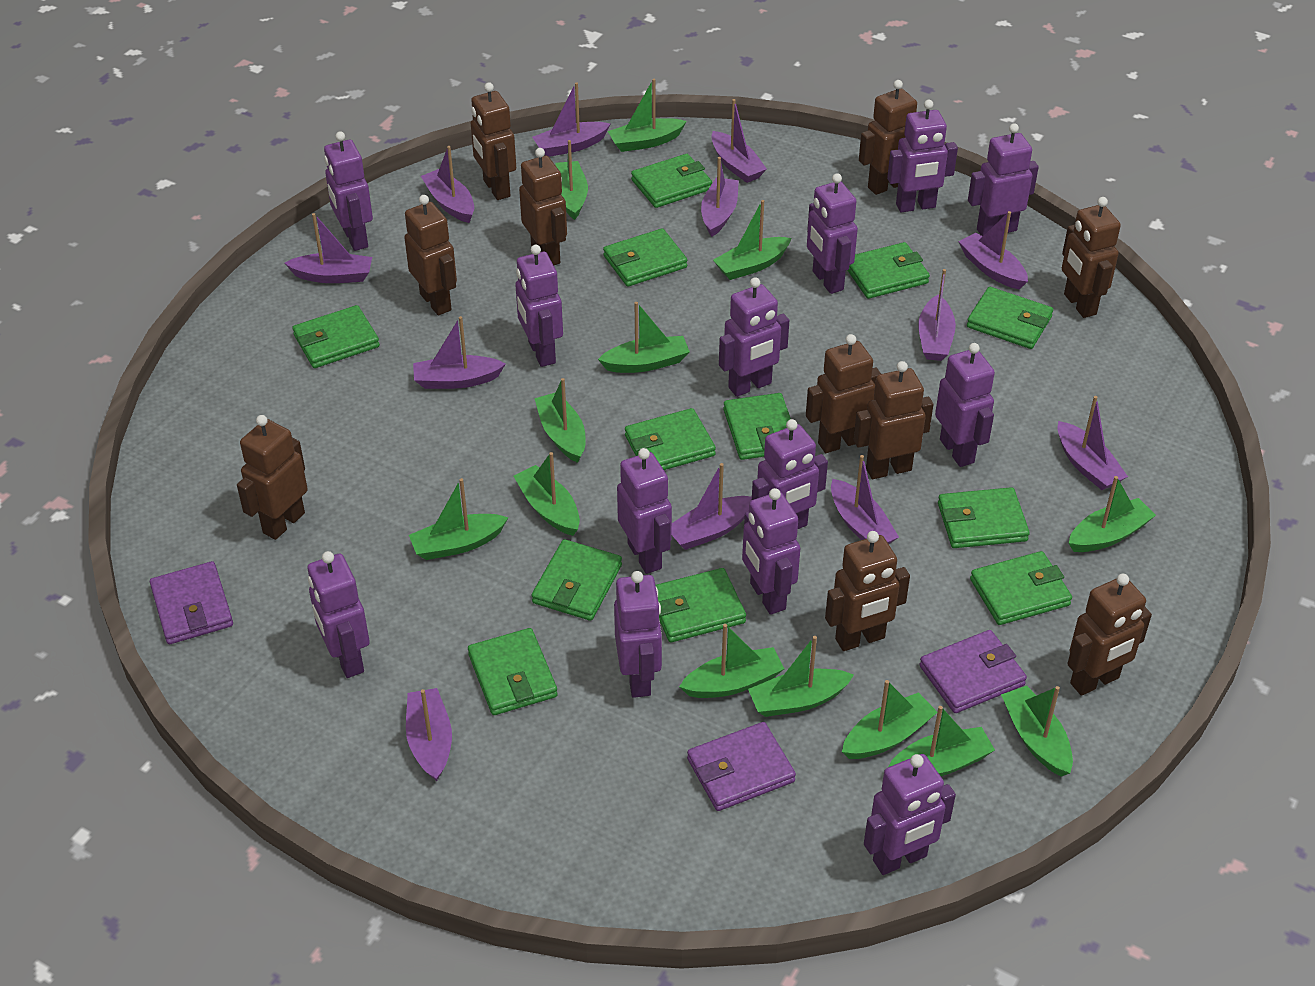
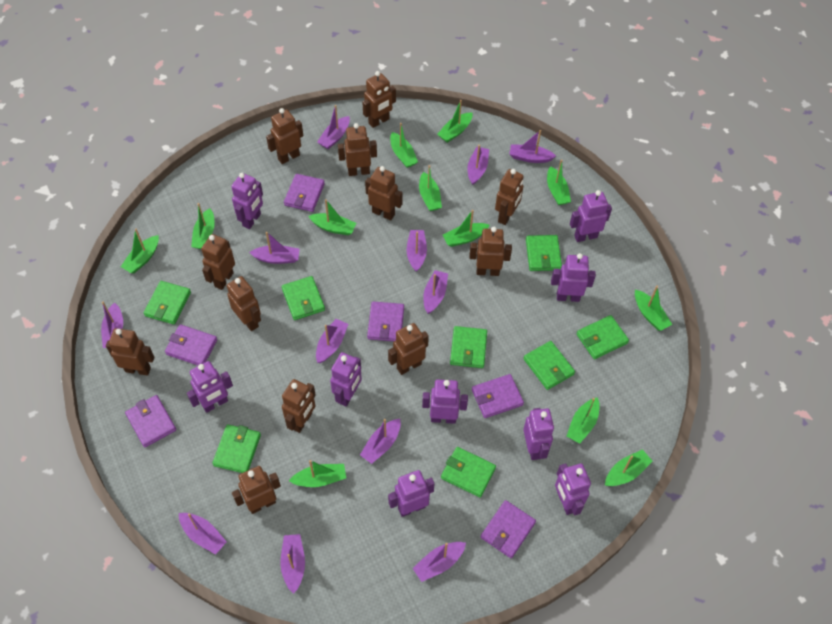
brown robot: [237,415,308,540] [404,195,457,315] [471,82,516,200] [519,148,567,265] [806,334,881,453] [825,531,910,651] [854,361,933,479] [859,80,917,195] [1062,197,1121,318] [1067,574,1152,696] = 10 -> [106,328,154,376] [201,234,235,290] [227,276,261,331] [232,466,281,514] [266,108,303,164] [282,379,316,433] [338,123,377,176] [362,71,396,128] [365,166,402,220] [388,323,429,375] [469,227,512,276] [495,169,524,225] = 12
green boat: [409,478,509,560] [514,452,580,536] [534,378,586,463] [555,140,588,220] [598,302,690,373] [608,79,687,152] [679,624,784,698] [713,200,791,280] [748,636,854,717] [842,680,937,759] [888,706,995,776] [1001,686,1073,777] [1069,476,1156,552] = 13 -> [121,229,159,273] [191,203,215,249] [289,460,346,487] [308,199,356,235] [390,123,418,168] [419,165,442,211] [437,100,472,143] [443,210,490,247] [547,159,571,205] [567,397,600,444] [605,449,653,486] [635,286,672,331] = 12
green wallet: [293,305,380,368] [468,628,557,715] [532,539,622,621] [603,228,687,287] [625,408,716,470] [631,154,712,208] [656,568,746,642] [723,393,791,460] [847,242,930,299] [938,487,1030,548] [967,287,1053,349] [970,551,1072,625] = 12 -> [144,281,191,325] [212,424,261,473] [282,276,325,320] [441,447,496,498] [450,326,487,368] [523,341,575,390] [526,235,562,271] [576,315,629,359] = 8
purple robot: [307,551,370,678] [324,131,373,251] [515,245,563,367] [614,571,662,698] [617,448,672,574] [719,277,789,397] [742,488,800,615] [752,419,828,529] [807,173,858,294] [864,754,956,875] [887,100,958,212] [935,343,995,467] [968,123,1039,236] = 13 -> [187,361,233,413] [231,173,263,229] [330,352,362,407] [388,470,435,517] [422,379,468,424] [523,408,554,460] [551,253,596,302] [555,463,591,516] [570,190,612,242] = 9
purple wallet: [150,561,233,644] [687,722,796,811] [919,630,1027,713] = 3 -> [125,395,176,447] [165,324,217,365] [284,174,325,212] [367,302,404,341] [472,374,524,418] [481,500,536,558] = 6

